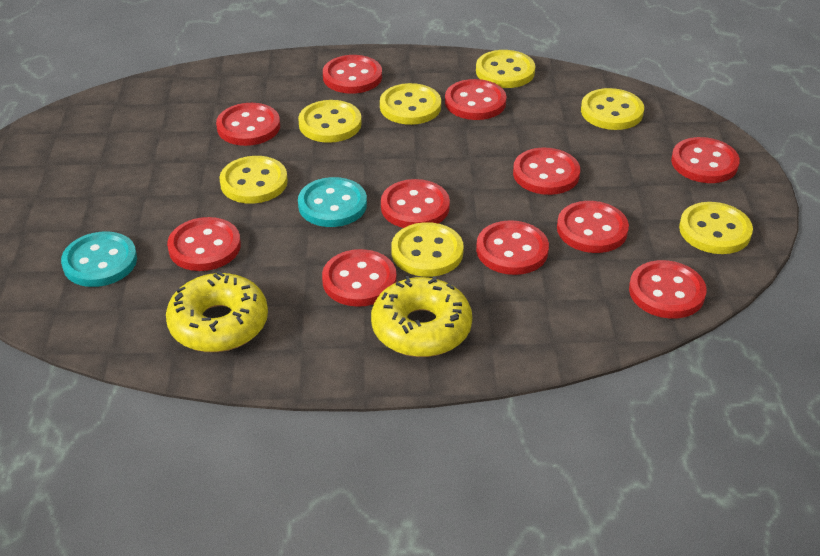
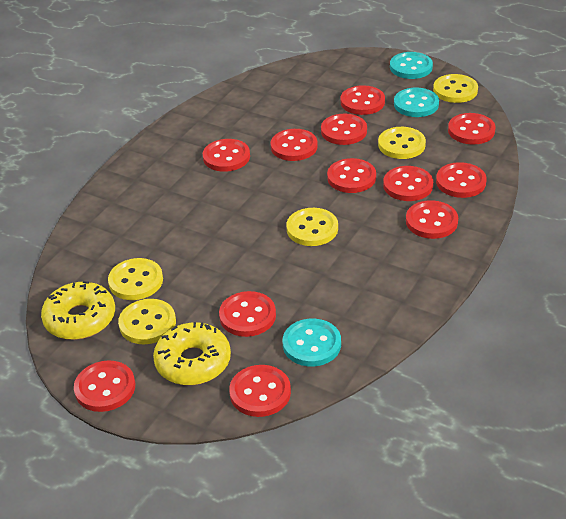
red button: [167,217,241,271] [216,103,280,146] [322,249,397,307] [323,55,382,94] [381,179,450,228] [445,79,507,120] [476,220,549,275] [513,147,580,195] [557,201,629,253] [629,260,706,319] [671,137,740,183] = 11 -> [74,360,135,412] [203,139,250,172] [219,291,276,337] [229,365,291,417] [271,129,318,161] [321,114,367,145] [327,158,376,193] [341,85,385,115] [383,166,433,201] [406,200,458,239] [436,162,487,198] [448,113,496,145] = 12
turquoise button: [61,232,137,287] [298,177,367,227] = 2 -> [283,319,341,366] [390,52,433,79] [394,88,439,117] = 3
yellow button: [219,156,288,204] [298,100,362,143] [380,83,441,125] [391,222,464,277] [476,50,535,88] [581,88,644,130] [679,202,753,254] = 7 -> [108,258,163,300] [118,299,176,344] [286,208,338,246] [378,127,426,159] [433,74,478,103] = 5

